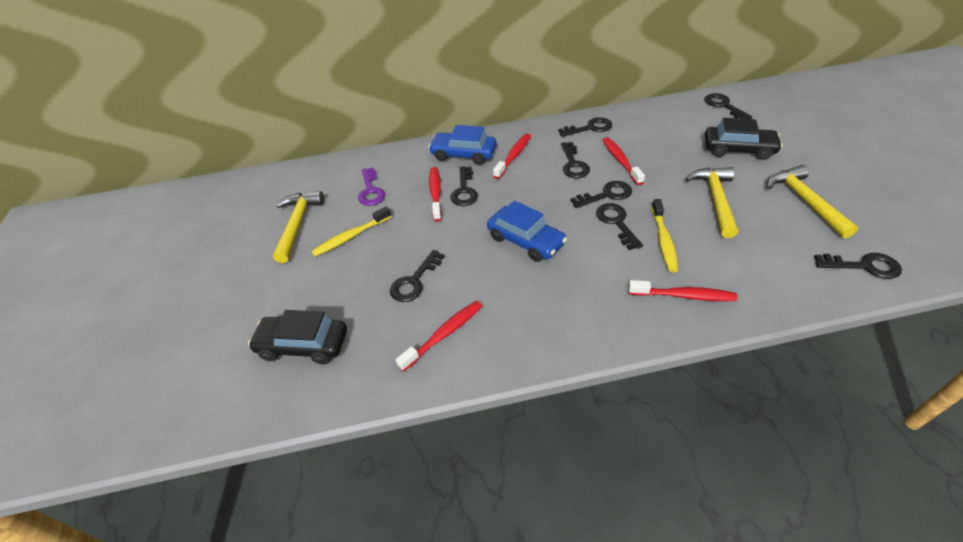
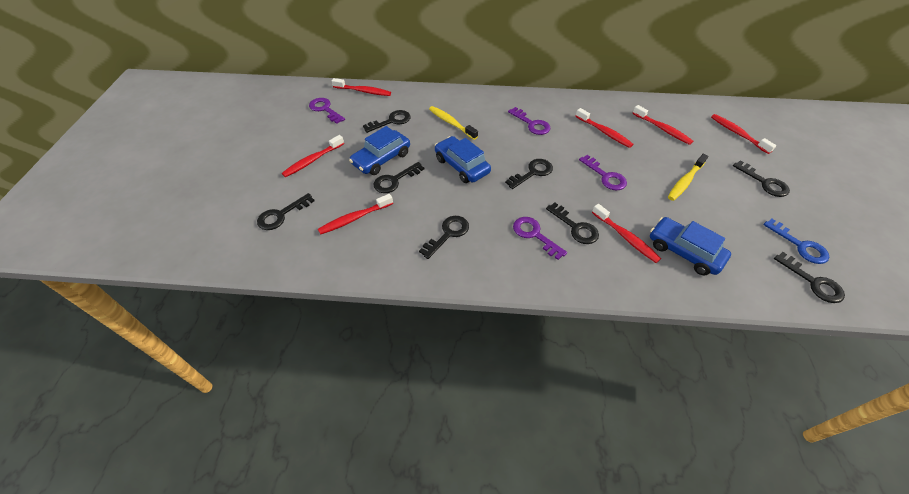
black car: [248,310,347,365] [705,118,783,160] = 2 -> none = 0
blue car: [428,125,496,165] [487,201,567,262] = 2 -> [349,126,410,175] [435,136,491,183] [650,217,731,275] = 3
blue key: none = 0 -> [763,219,829,264] = 1
purple key: [358,168,385,206] = 1 -> [309,98,345,124] [508,107,550,135] [513,217,567,260] [579,155,627,191] = 4
red toothbrush: [395,301,482,371] [429,167,442,221] [493,134,531,179] [603,137,645,185] [628,280,737,301] = 5 -> [282,135,344,177] [318,194,393,234] [332,78,391,96] [576,108,633,148] [592,204,661,263] [633,105,693,145] [711,114,776,154] = 7
yellow hammer: [273,191,324,263] [685,167,738,238] [767,165,859,239] = 3 -> none = 0

